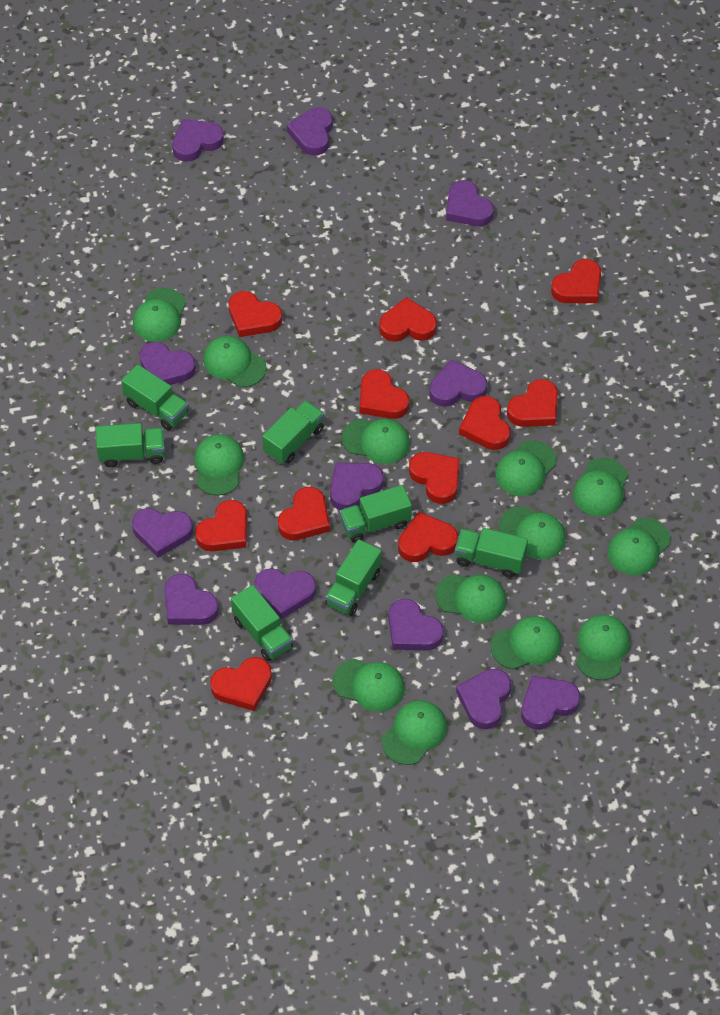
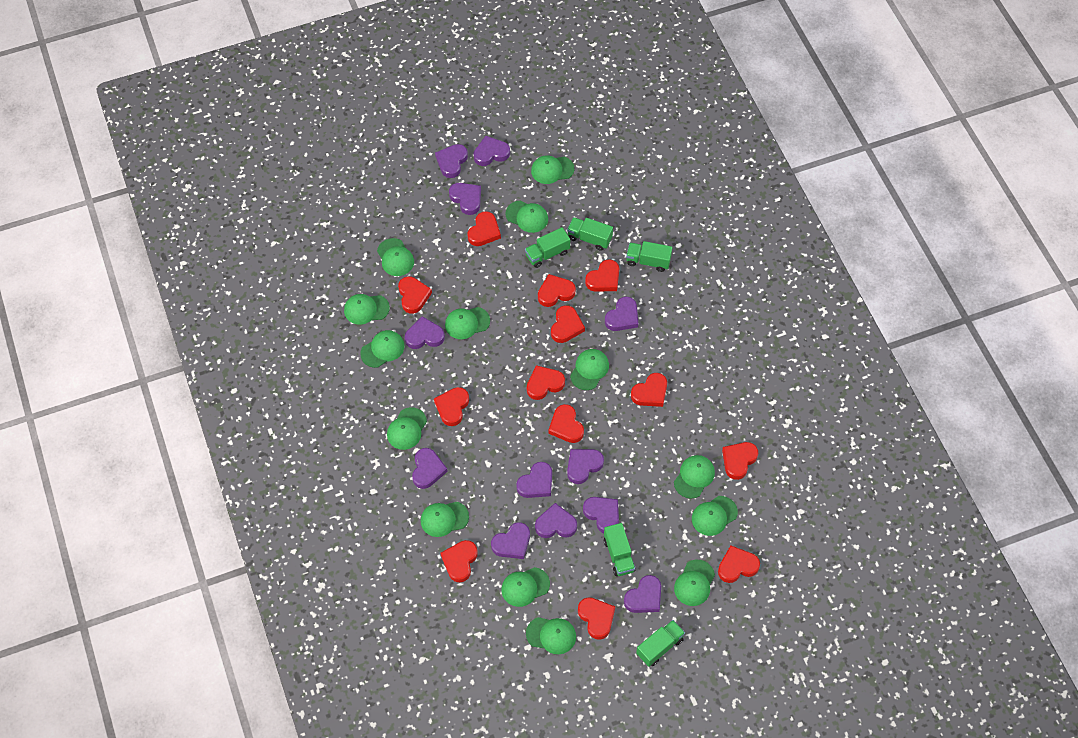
green cap: [133,288,186,342] [194,434,244,496] [203,336,266,387] [333,659,405,712] [342,419,410,464] [382,700,447,765] [435,574,506,623] [491,616,561,670] [495,440,556,496] [498,506,566,560] [573,458,628,516] [576,615,630,680] [608,518,671,575] = 13 -> [344,294,390,325] [360,330,405,368] [377,238,414,276] [387,407,427,450] [421,502,469,537] [445,307,490,339] [501,567,550,607] [505,201,548,233] [526,617,576,654] [531,155,574,184] [570,349,609,390] [674,455,715,498] [674,560,715,606] [692,496,738,536] = 14
green truck: [96,423,165,467] [121,364,188,430] [231,585,293,661] [262,400,324,464] [325,539,381,616] [340,485,412,543] [455,528,528,578] = 7 -> [525,227,570,268] [567,217,613,251] [604,523,636,576] [626,241,672,272] [636,620,685,667] = 5
red heart: [195,500,247,551] [210,657,272,711] [229,291,282,337] [278,487,330,540] [360,369,409,419] [379,297,437,342] [398,512,458,562] [409,452,460,504] [459,396,511,450] [507,379,558,427] [551,259,601,303] = 11 -> [398,276,432,314] [434,387,469,426] [441,540,478,582] [467,211,501,246] [527,365,565,400] [538,274,576,307] [548,404,584,443] [551,305,585,343] [578,597,615,640] [585,259,619,292] [631,373,667,407] [718,546,760,583] [722,442,758,480] = 13

